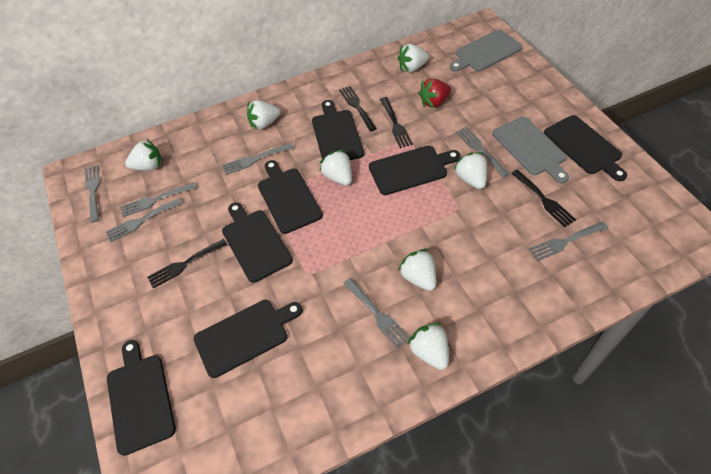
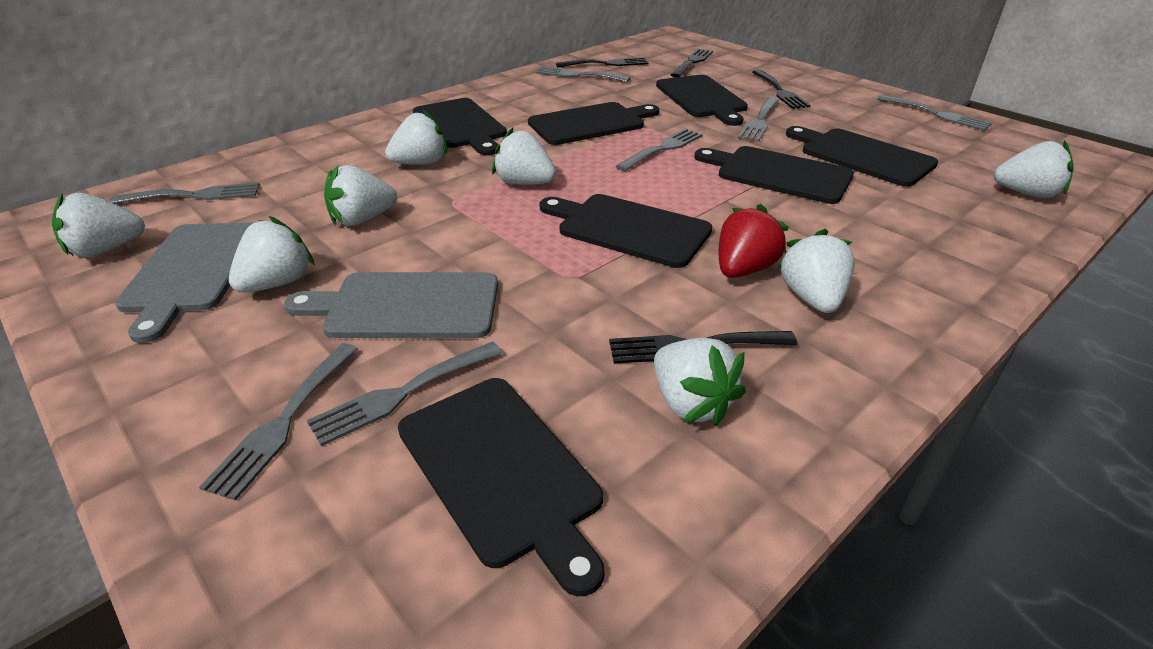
white strawberry: [125,139,162,171] [247,100,281,129] [320,150,352,186] [398,44,429,72] [398,249,436,291] [407,323,449,370] [453,152,487,189] = 7 -> [52,193,145,257] [229,216,315,293] [324,165,397,226] [385,110,447,165] [492,128,556,185] [654,338,746,426] [778,229,855,313] [994,140,1074,198] = 8

